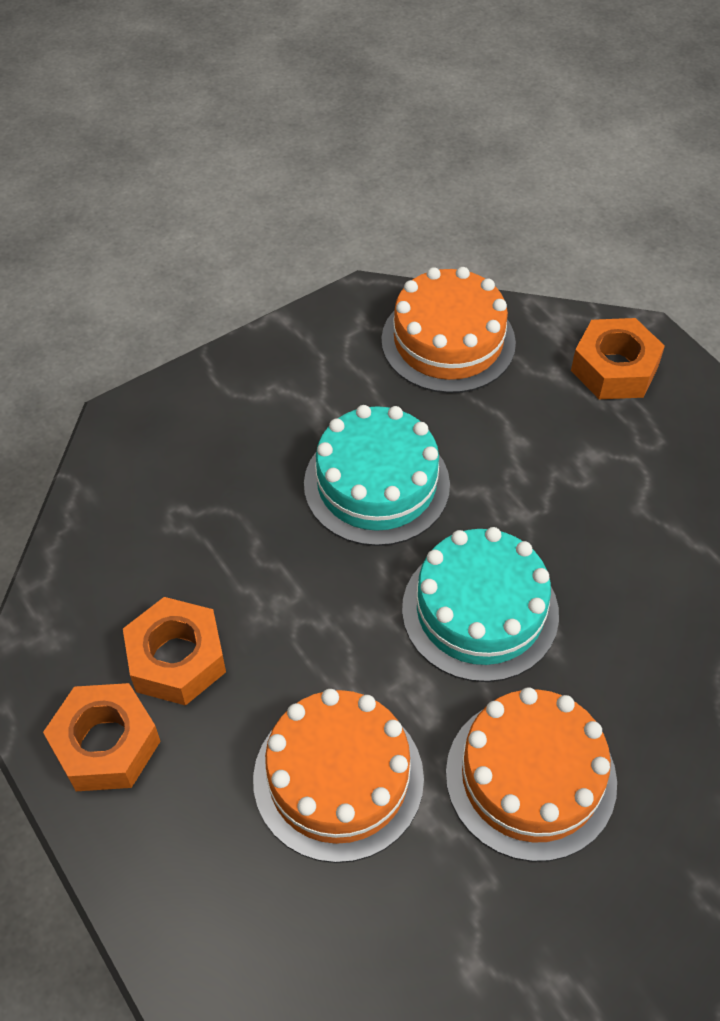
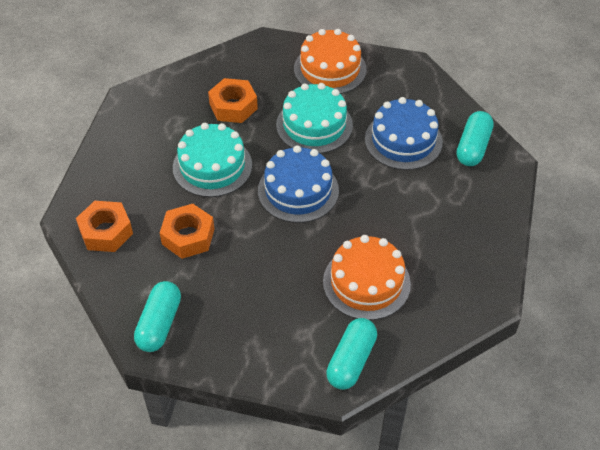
blue cake: none = 0 -> [258,145,339,223] [365,97,443,170] = 2
orange cake: [253,689,424,863] [381,267,516,393] [446,687,617,862] = 3 -> [294,29,367,94] [323,235,411,320] = 2
turquoise capsule: none = 0 -> [134,281,181,352] [326,318,377,390] [456,111,494,166] = 3

